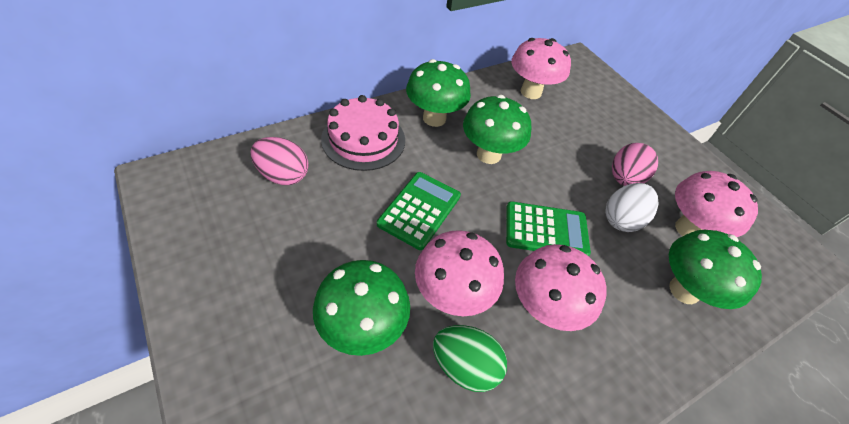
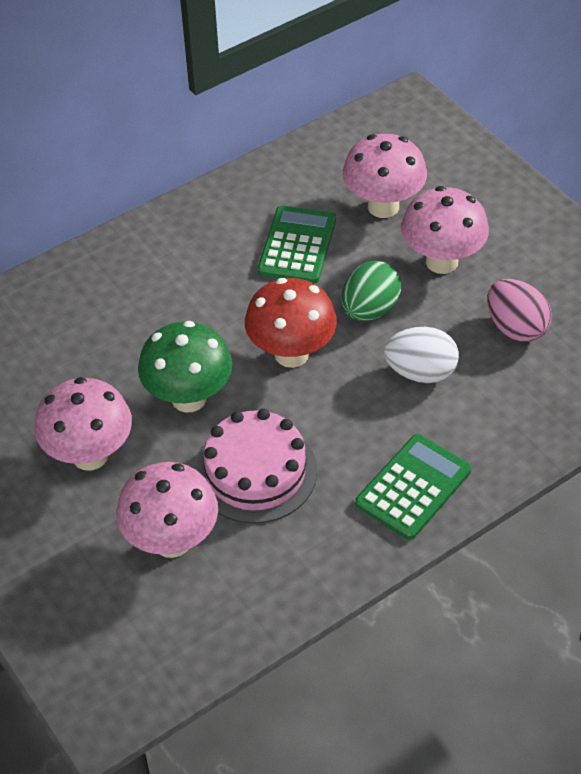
green mushroom: [313,260,410,356] [406,59,471,127] [463,95,531,164] [669,230,762,309] = 4 -> [138,321,232,412] = 1
pink egg: [250,137,309,185] [612,143,658,186] = 2 -> [487,279,552,342] = 1
red mushroom: none = 0 -> [245,278,337,368] = 1

